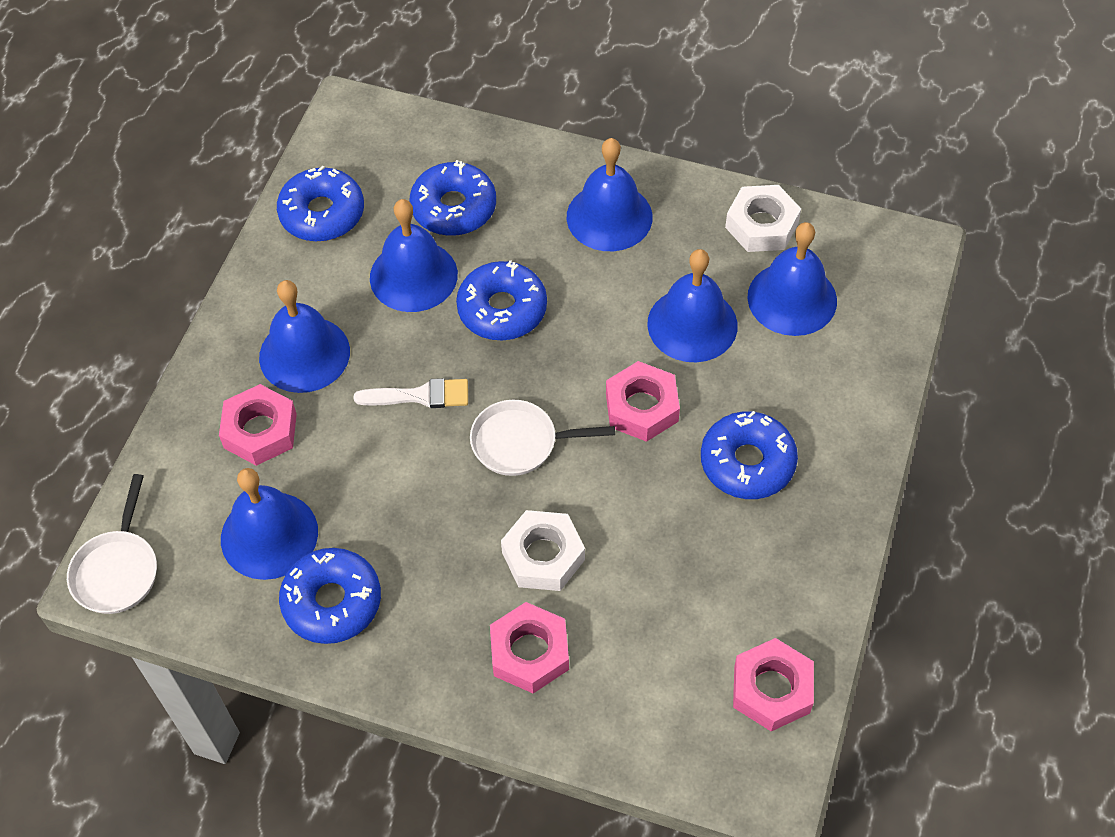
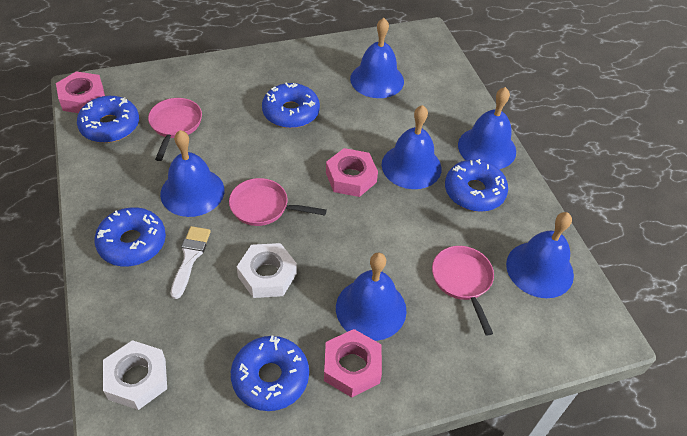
pink nut: [219,384,297,466] [490,602,569,693] [606,361,680,442] [733,638,814,731] = 4 -> [56,71,105,113] [324,329,382,398] [326,148,378,197] = 3
pink pan: none = 0 -> [148,98,202,161] [229,178,327,226] [432,246,494,336] = 3
white pan: [67,474,157,614] [470,400,615,476] = 2 -> none = 0

